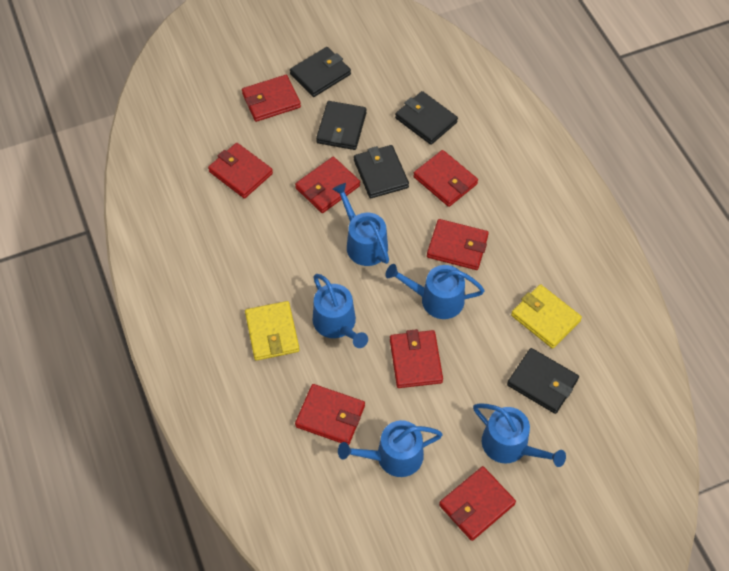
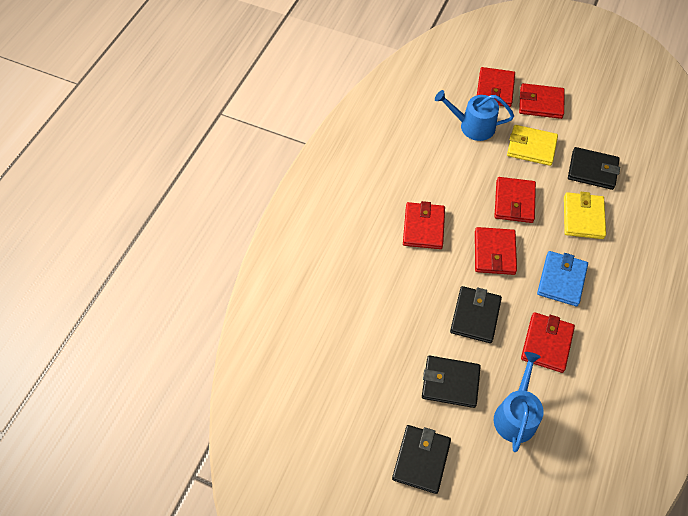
black wallet: [290,47,351,97] [316,101,367,150] [354,145,409,199] [395,91,458,145] [507,348,579,414] = 5 -> [392,425,451,494] [422,356,481,408] [450,286,502,343] [568,147,620,190] = 4
blue wallet: none = 0 -> [537,251,588,306] = 1
blue watering can: [313,274,368,348] [332,183,389,266] [338,420,443,477] [386,264,485,319] [473,403,566,467] = 5 -> [435,90,514,141] [494,352,543,452] = 2
red wallet: [208,143,273,198] [242,75,301,122] [295,157,360,213] [295,384,365,445] [390,329,443,388] [413,150,478,207] [427,219,489,270] [439,466,516,541] = 8 -> [403,201,445,249] [475,227,517,275] [477,67,515,107] [494,177,536,223] [519,83,565,119] [521,312,575,373] = 6

